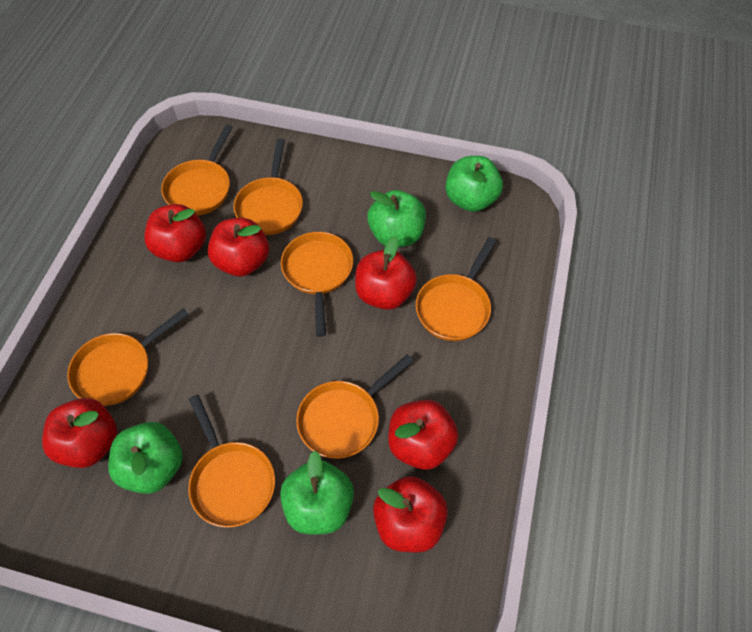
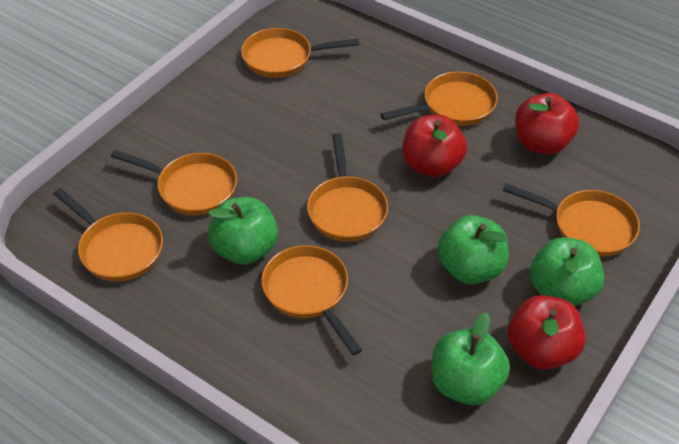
red apple: [42,398,117,468] [144,204,206,262] [208,218,269,276] [355,236,417,310] [373,476,448,552] [388,400,458,470] = 6 -> [403,115,467,177] [508,295,586,370] [515,93,579,155] = 3

